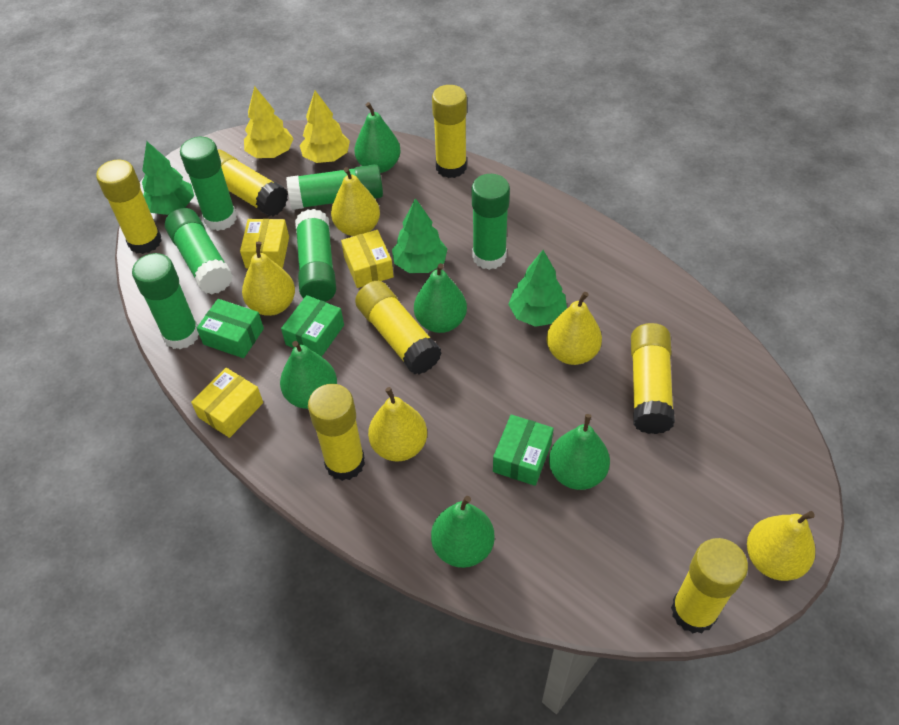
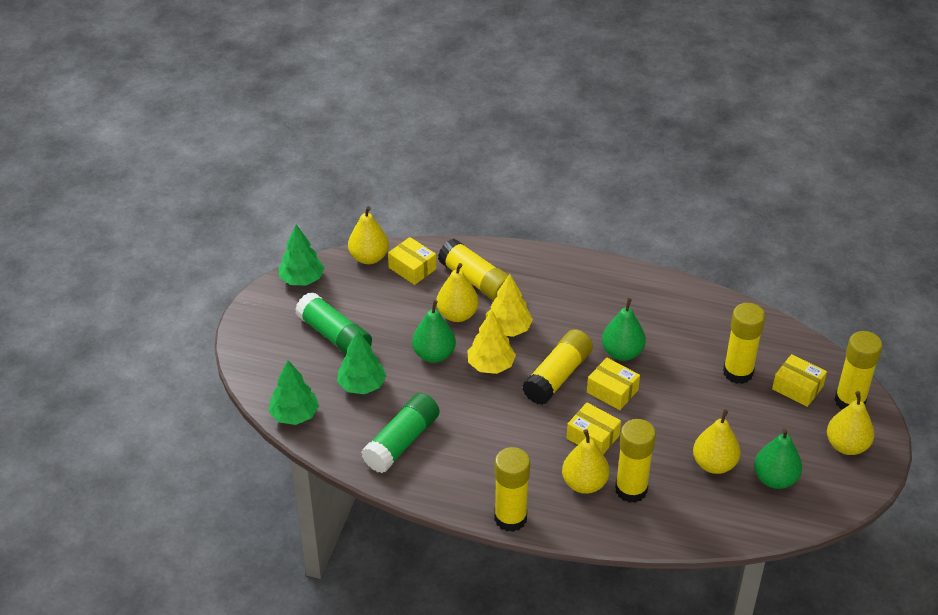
green box: [197,299,264,358] [281,295,344,357] [493,415,554,486] = 3 -> none = 0
green glue stick: [132,253,199,349] [165,208,233,294] [180,137,237,231] [286,164,383,210] [295,209,336,302] [472,174,510,270] = 6 -> [295,292,372,355] [361,393,440,473] = 2
green pear: [280,341,337,409] [354,102,401,173] [414,263,467,333] [431,496,495,568] [549,414,610,490] = 5 -> [412,300,456,363] [602,298,646,361] [754,428,802,489] = 3
yellow box: [191,368,263,438] [240,219,289,269] [341,230,394,288] = 3 -> [388,237,436,285] [567,403,621,454] [587,358,640,410] [772,354,827,407] = 4
yellow glue stick: [96,160,162,254] [218,150,288,216] [308,384,365,481] [355,281,442,374] [432,85,467,178] [631,323,675,434] [671,538,748,633] = 7 -> [438,239,514,301] [494,447,530,532] [522,329,593,405] [615,419,656,503] [723,303,765,384] [835,331,882,409] = 6

